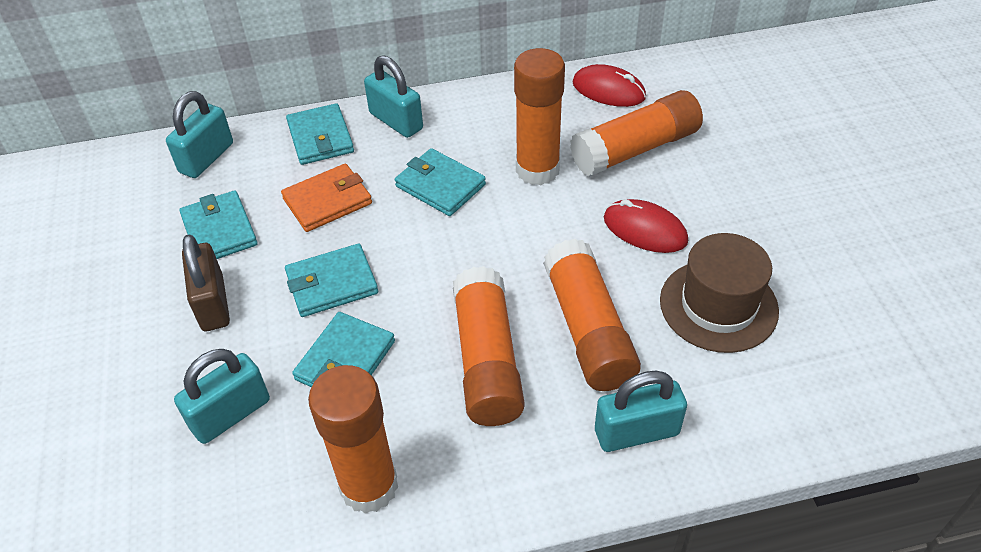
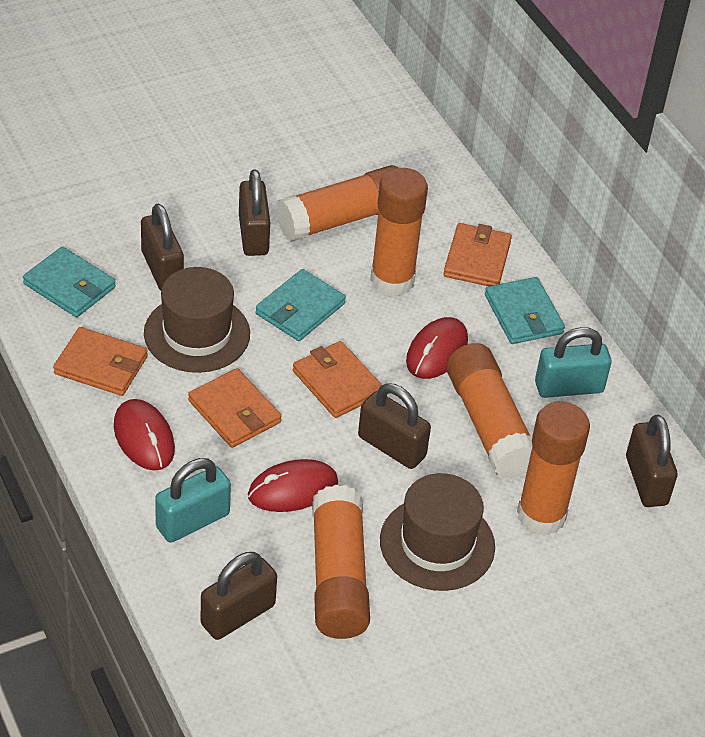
brown hat: [660,233,779,353] = 1 -> [144,267,250,373] [380,473,495,591] = 2
brown padlock: [182,234,230,331] = 1 -> [141,204,184,291] [200,552,277,640] [239,169,270,256] [358,383,431,469] [626,415,677,507] = 5
orange wallet: [281,163,372,232] = 1 -> [53,327,148,396] [188,368,282,448] [293,341,382,418] [443,223,512,286] = 4
red mouse: [572,64,646,107] [604,199,688,253] = 2 -> [114,399,175,470] [248,459,338,512] [406,317,468,379] = 3
turquoise padlock: [166,91,233,178] [174,349,270,444] [364,55,423,138] [595,371,687,452] = 4 -> [155,458,231,543] [535,327,612,398] = 2
turquoise wallet: [179,190,258,259] [285,244,378,317] [286,103,354,165] [292,312,395,387] [395,148,486,216] = 5 -> [23,247,116,317] [256,269,346,341] [485,277,565,344] = 3

